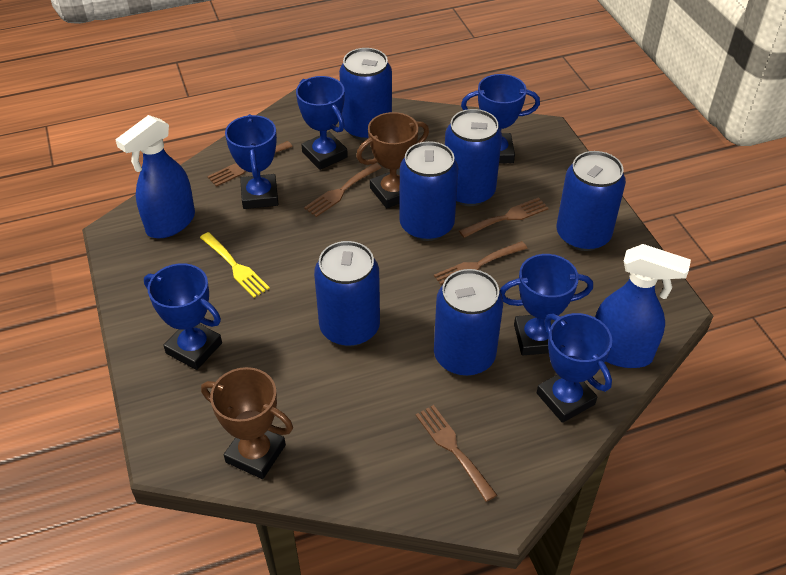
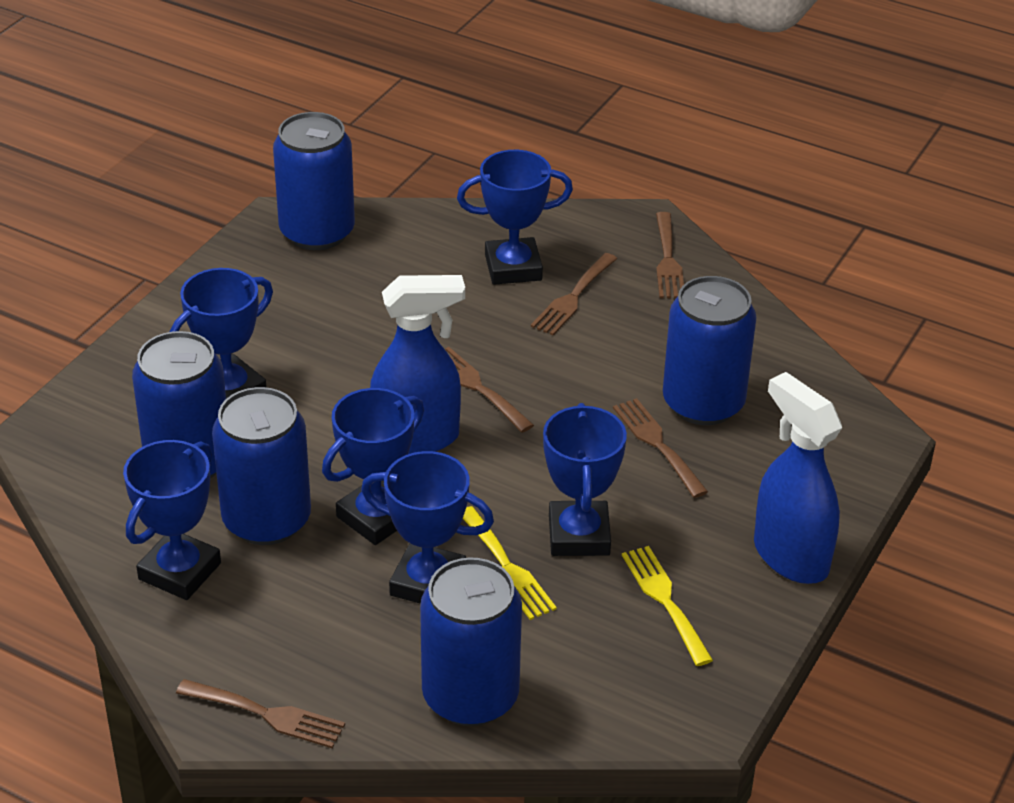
blue can: [314,241,380,346] [339,48,392,141] [399,141,458,241] [434,269,503,376] [445,109,502,206] [557,151,626,251] = 6 -> [132,331,226,479] [212,387,311,545] [273,112,355,250] [420,558,522,726] [663,276,757,425] = 5
brown trophy: [201,367,293,479] [356,112,429,208] = 2 -> none = 0
yellow fork: [200,232,270,298] = 1 -> [463,506,557,620] [622,546,713,666] = 2

